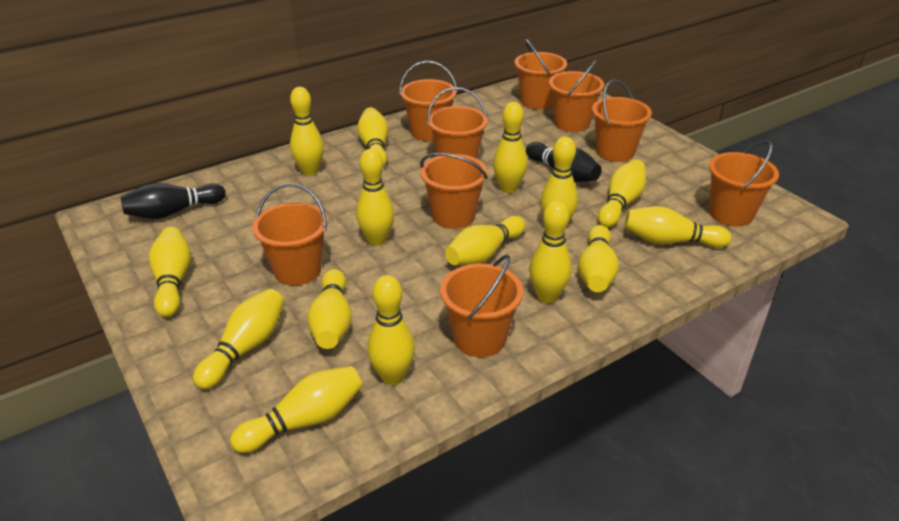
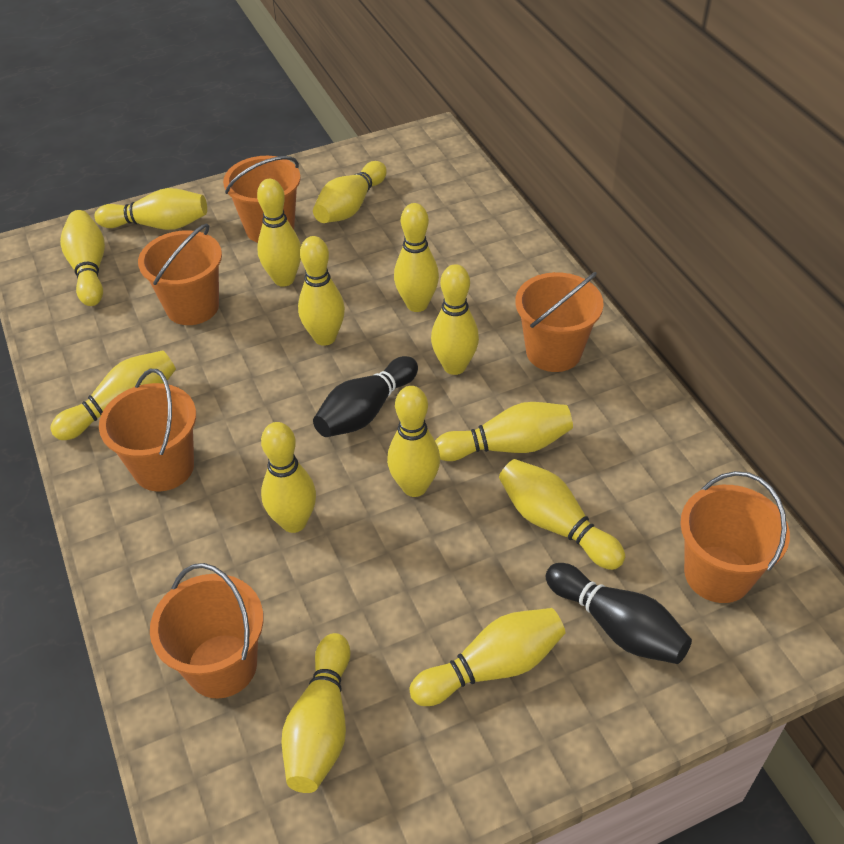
orange bucket: [252,184,328,285] [399,61,458,141] [420,153,488,229] [427,87,488,159] [440,254,523,357] [515,39,567,110] [549,60,604,132] [592,79,652,162] [709,140,779,227] = 9 -> [99,369,196,491] [138,223,222,325] [150,563,264,699] [223,156,301,243] [515,272,604,372] [680,471,790,603] = 6
yellow bowling pin: [149,227,191,317] [193,289,284,389] [230,366,363,453] [290,87,324,176] [307,269,352,349] [356,149,394,246] [357,107,388,167] [367,275,415,385] [445,216,526,265] [493,102,528,193] [529,200,572,303] [540,136,578,223] [578,225,619,292] [598,159,646,227] [624,206,731,248] = 15 -> [50,350,176,440] [60,210,105,306] [95,188,207,230] [257,179,301,287] [261,422,316,533] [281,633,350,793] [298,236,345,346] [313,161,387,223] [387,386,440,497] [394,203,439,312] [409,608,566,706] [431,264,479,375] [435,402,573,461] [499,459,625,570] = 14

